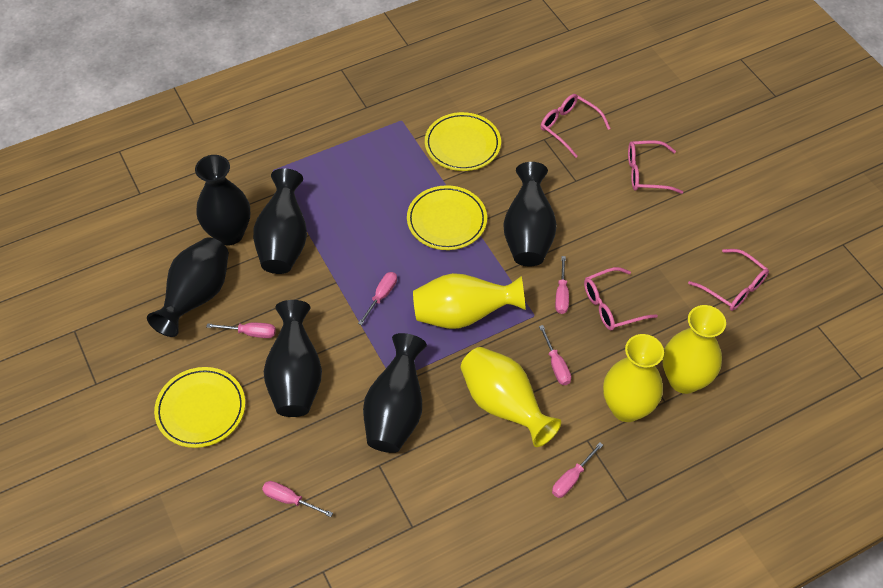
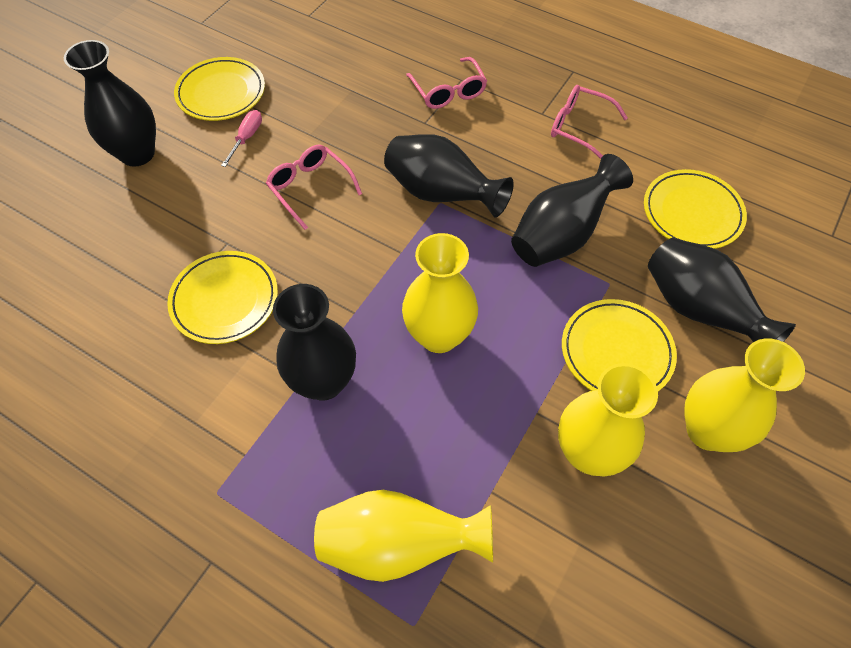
black vase: [147,237,229,337] [195,155,250,245] [253,168,307,274] [264,300,322,417] [363,333,427,453] [503,162,557,267] = 6 -> [64,40,156,167] [273,284,356,400] [384,134,514,218] [511,154,633,267] [648,238,796,342] = 5
pink glasses: [541,94,611,158] [584,267,658,330] [628,140,683,194] [688,249,769,311] = 4 -> [266,144,362,230] [406,57,487,109] [551,85,628,159] = 3
pink screwdriver: [206,323,276,338] [262,481,333,517] [358,272,397,325] [539,325,571,385] [552,442,603,498] [555,256,569,314] = 6 -> [221,110,262,167] = 1
yellow plate: [154,367,245,448] [407,185,487,250] [425,112,501,171] = 3 -> [167,251,278,344] [174,57,265,121] [562,299,677,391] [644,169,747,249] = 4

